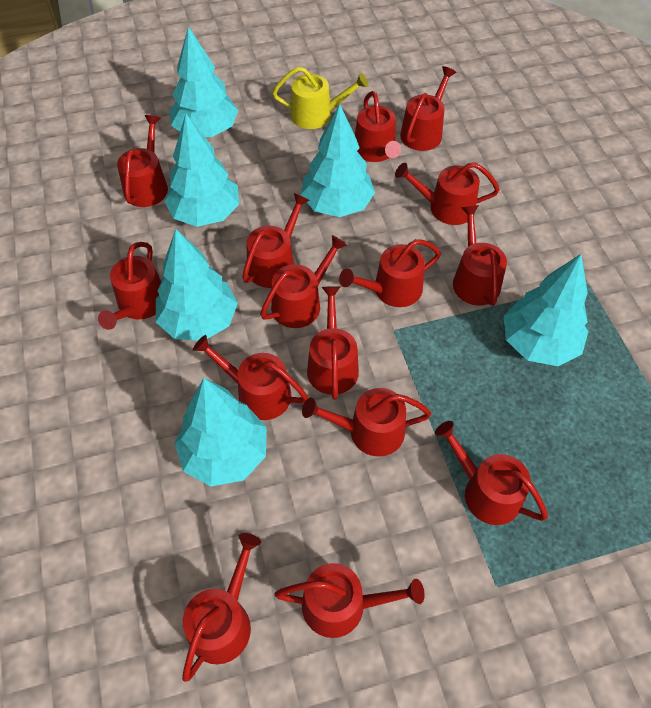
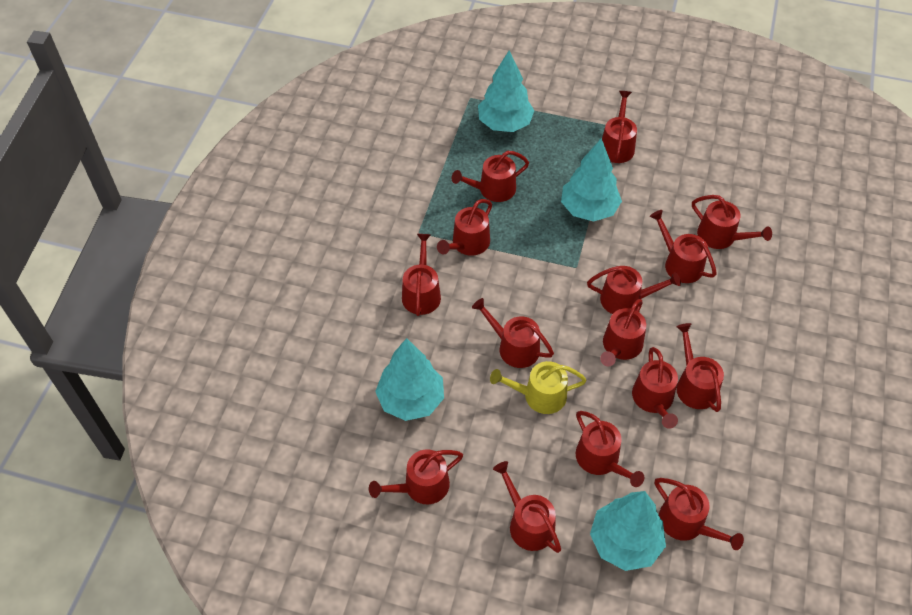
turquoise tree: [156,229,238,341] [164,114,239,227] [170,26,238,137] [174,378,267,486] [301,104,375,217] [504,254,589,366] = 6 -> [375,338,444,421] [478,50,535,132] [561,138,622,221] [590,491,666,571] = 4

